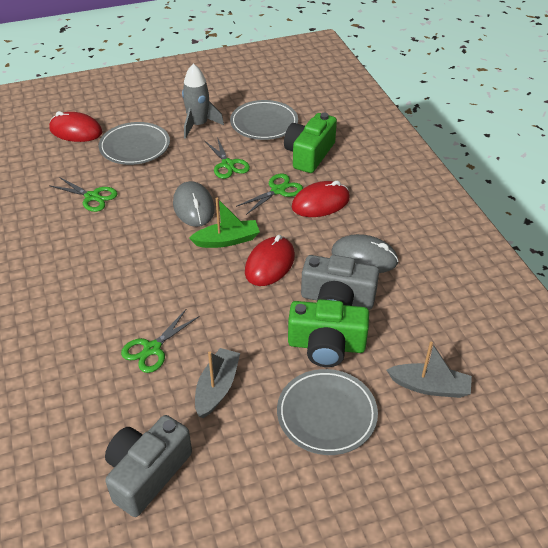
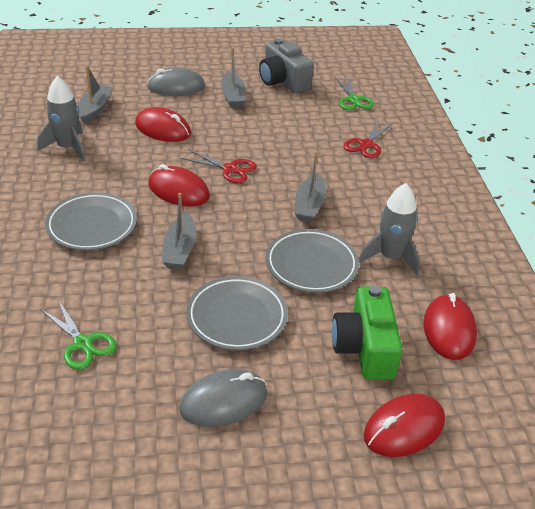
green boat: [189,198,260,248] = 1 -> none = 0
green camera: [284,113,337,173] [288,299,369,367] = 2 -> [332,285,402,380] = 1
green scissors: [49,177,118,212] [121,309,199,373] [205,137,250,179] [236,174,303,215] = 4 -> [40,300,117,370] [335,77,374,110] = 2
grey boat: [195,348,240,418] [387,341,472,398] = 2 -> [78,65,113,124] [162,193,197,270] [221,47,246,108] [295,151,326,223] = 4
grey camera: [105,415,192,517] [301,255,379,310] = 2 -> [259,38,314,93] = 1
grey rocket: [182,63,224,139] = 1 -> [38,76,86,162] [359,183,420,275] = 2
red mouse: [49,111,102,142] [245,235,295,286] [292,181,350,217] = 3 -> [135,107,191,142] [148,164,210,206] [364,394,445,457] [423,293,477,360] = 4
red scissors: none = 0 -> [181,149,257,183] [344,121,393,158] = 2

